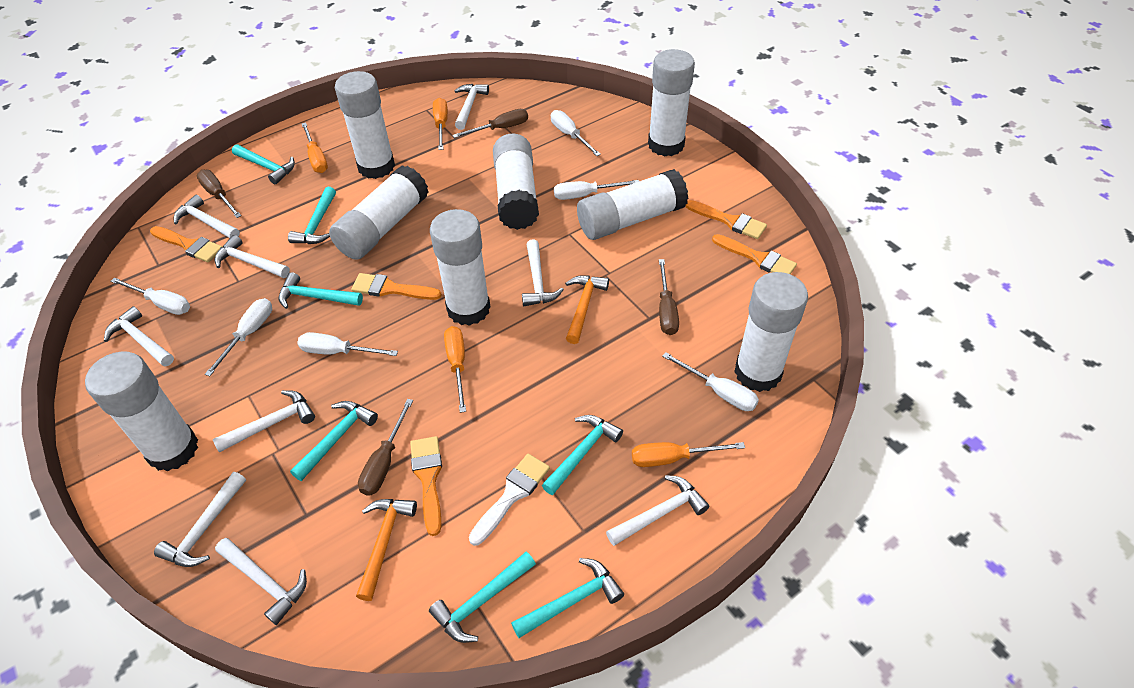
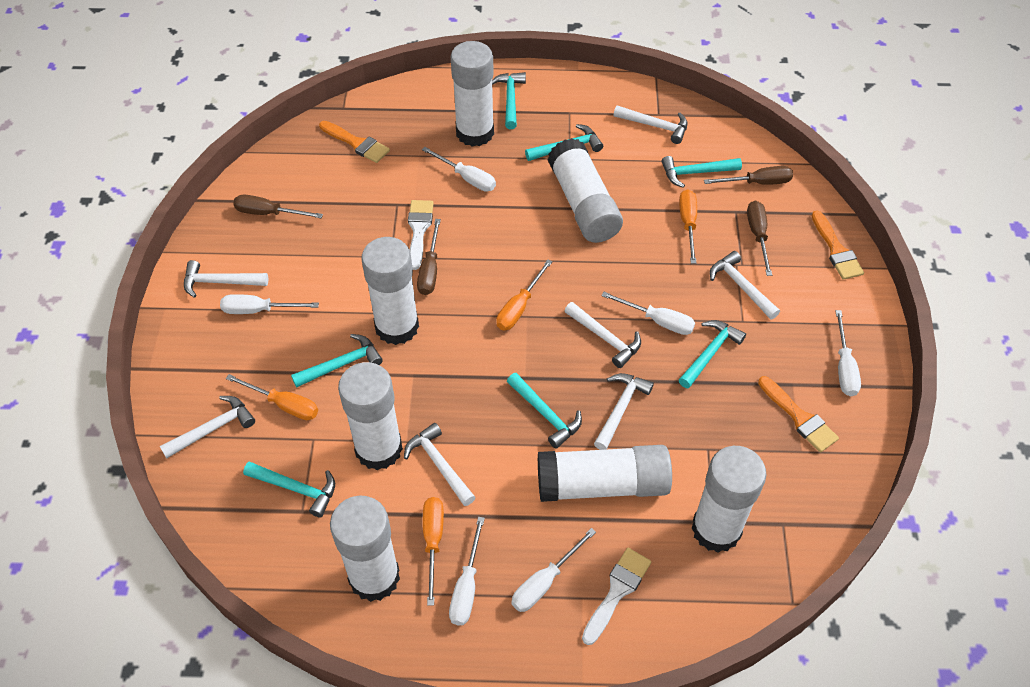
orange brush: [150,226,222,263] [351,273,442,300] [410,436,442,536] [685,200,767,239] [712,234,797,274] = 5 -> [319,121,390,163] [758,376,839,452] [812,211,864,280] = 3
orange hammer: [356,499,417,601] [565,275,609,344] = 2 -> none = 0
white brush: [469,454,550,546] = 1 -> [408,200,434,270] [582,548,651,645] = 2
white glue stick: [85,351,198,472] [329,165,428,260] [335,71,395,179] [430,209,490,326] [493,134,539,230] [577,169,688,240] [648,49,695,156] [734,272,808,392] = 8 -> [330,495,400,602] [338,362,403,470] [361,237,419,345] [451,41,494,147] [538,445,672,502] [548,138,623,243] [691,446,766,553] = 7
white hammer: [104,306,174,367] [154,472,246,567] [174,195,240,238] [213,390,315,453] [215,235,290,278] [215,538,307,625] [454,84,489,130] [522,239,564,306] [606,475,710,546] = 9 -> [160,396,255,458] [184,260,268,298] [404,423,476,506] [565,302,641,368] [594,373,654,450] [614,105,688,144] [710,251,780,319] = 7

